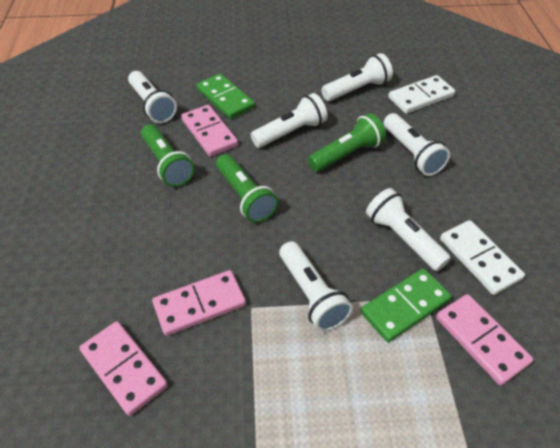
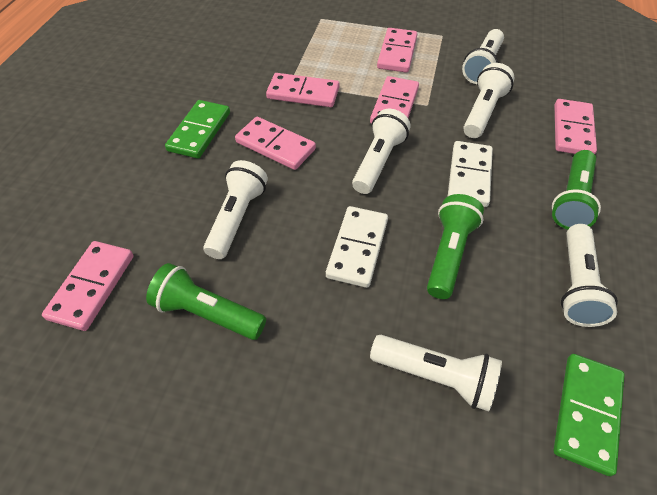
pink domino: [79,321,168,416] [152,270,246,336] [181,105,238,157] [436,294,533,386] = 4 -> [42,241,134,331] [235,117,316,170] [266,73,340,107] [370,76,419,124] [377,28,417,73] [554,99,597,154] = 6

